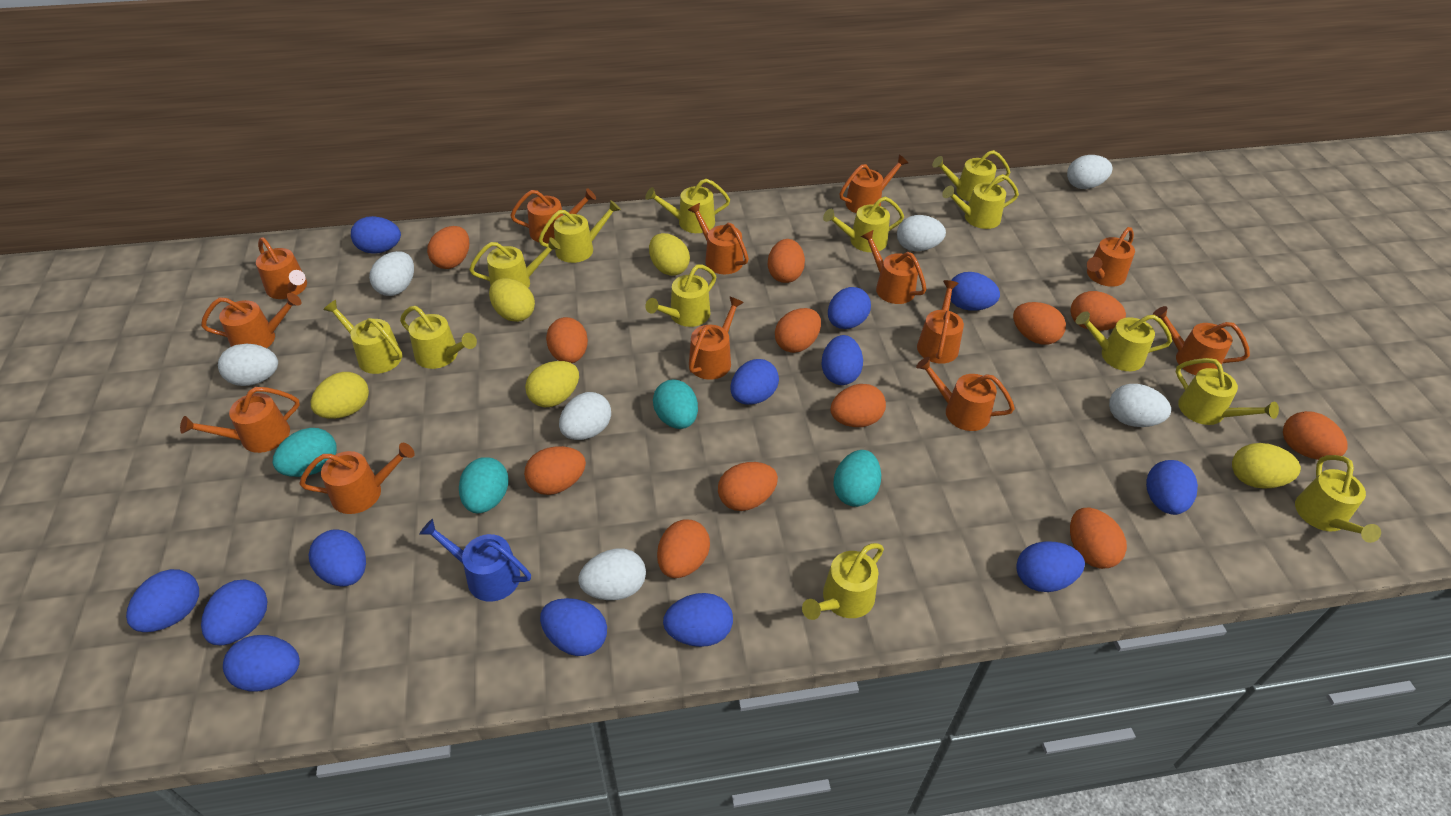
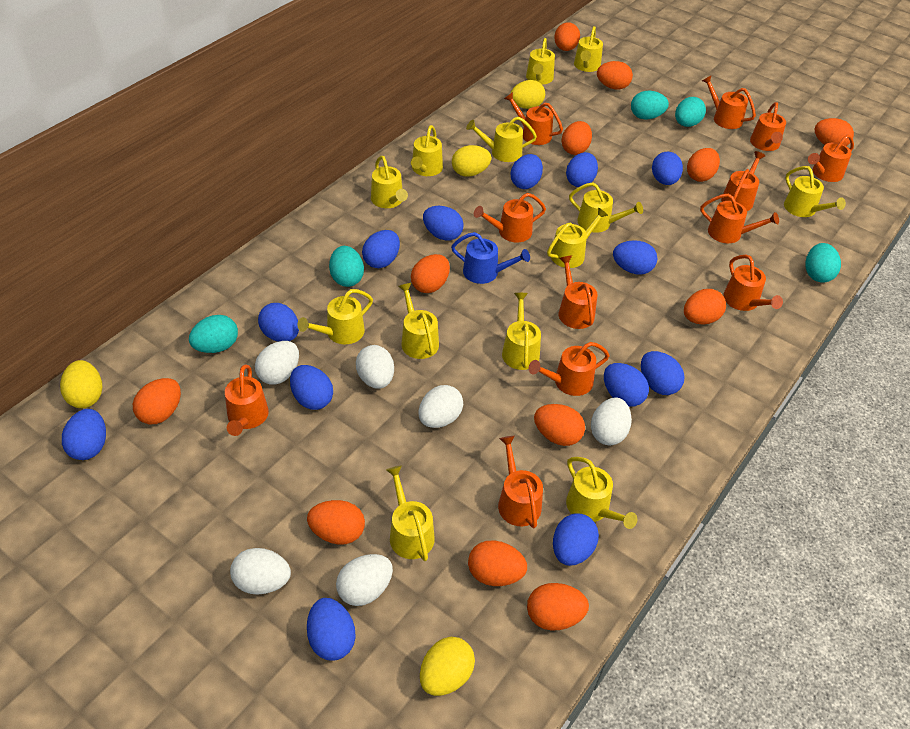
orange watering can: [180,387,300,453] [201,293,301,348] [256,237,307,299] [300,443,415,514] [510,188,596,243] [688,203,749,274] [689,297,744,380] [839,155,909,213] [861,230,927,304] [916,357,1015,431] [917,280,964,364] [1087,227,1135,287] [1153,306,1250,375] = 13 -> [225,365,269,436] [474,193,546,242] [498,436,543,528] [504,92,563,145] [529,342,610,396] [559,255,598,329] [700,194,779,243] [702,76,756,129] [721,151,765,211] [723,255,783,311] [750,102,786,151] [808,134,854,182] = 12
turquoise egg: [273,428,337,477] [459,457,509,513] [653,379,698,429] [833,450,881,507] = 4 -> [189,315,238,353] [329,246,364,287] [631,91,669,120] [675,97,706,127] [805,243,841,283] = 5
white egg: [218,344,278,386] [369,251,414,296] [559,392,611,440] [578,548,646,600] [897,215,946,251] [1067,155,1113,189] [1109,384,1171,427] = 7 -> [230,548,291,595] [255,341,299,385] [336,554,393,606] [356,345,394,389] [419,385,463,428] [591,397,632,445] = 6
yellow egg: [311,372,369,419] [489,278,535,322] [525,361,579,407] [649,233,690,276] [1232,443,1301,489] = 5 -> [60,360,102,408] [420,637,475,696] [452,145,491,177] [511,80,545,109] = 4

